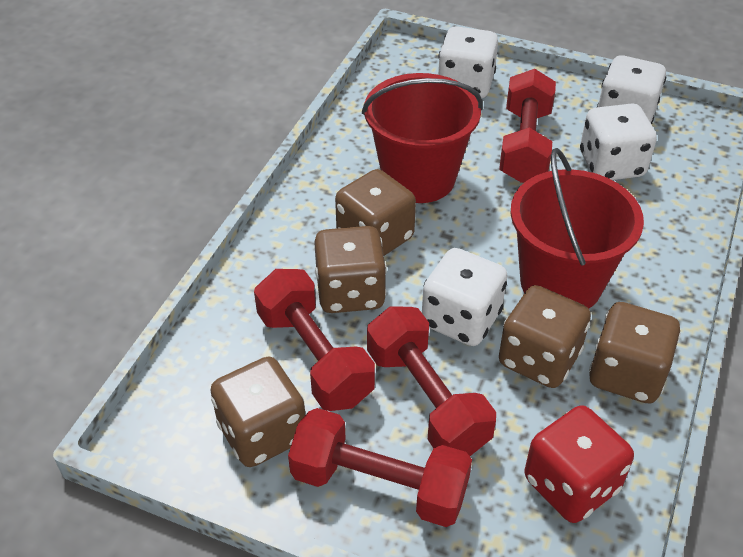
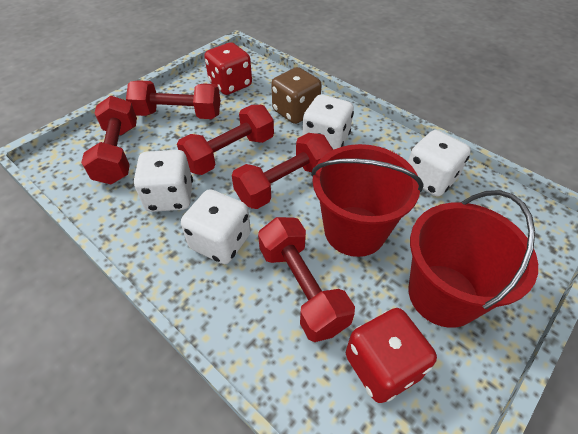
brown dice: [210,356,305,467] [314,226,387,313] [335,169,416,256] [499,285,591,388] [589,302,681,404] = 5 -> [271,67,322,124] = 1
red dice: [524,405,634,523] = 1 -> [204,42,252,95] [346,308,437,403] = 2
red dumbbell: [254,269,375,411] [288,408,472,527] [367,306,496,456] [499,69,556,183] = 4 -> [81,96,137,184] [126,80,220,119] [177,105,274,175] [232,133,333,209] [258,217,355,342] = 5

